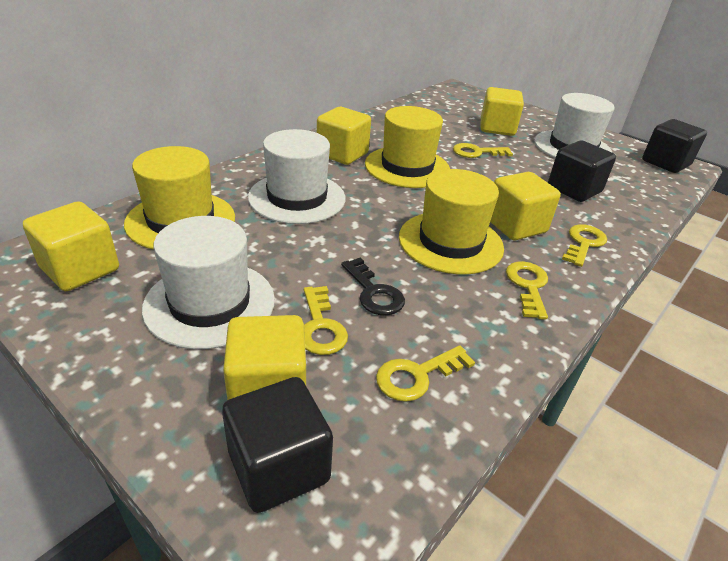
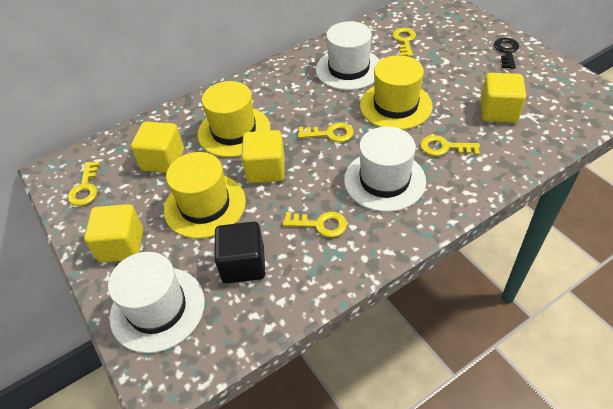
black cube: [222,377,333,513] [548,140,616,202] [642,119,707,173] = 3 -> [214,222,265,283] = 1
yellow cube: [23,201,119,291] [223,315,306,400] [317,107,371,165] [481,87,524,136] [490,172,561,240] = 5 -> [84,204,143,262] [131,122,184,173] [242,130,285,183] [480,73,526,123] = 4

